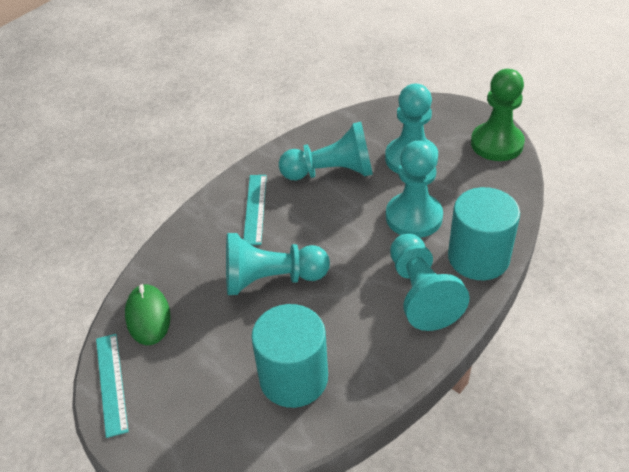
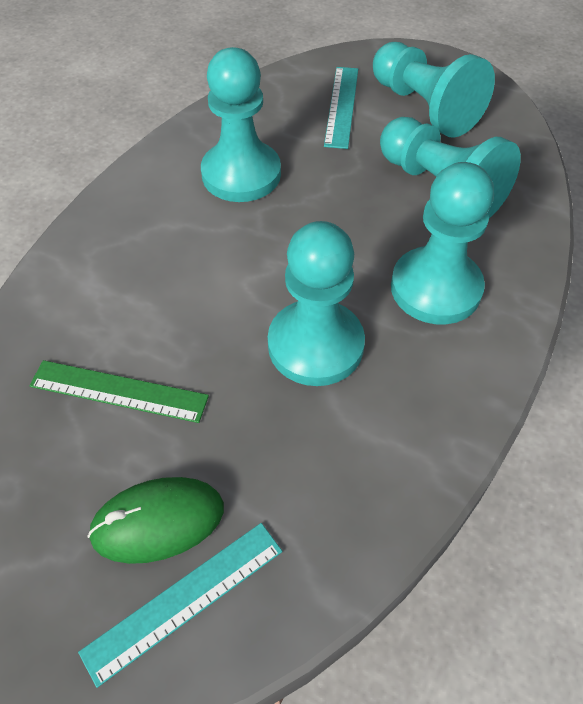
green pawn: [471,69,525,161] = 1 -> none = 0
green ruler: none = 0 -> [29,360,209,423] = 1
turquoise cylinder: [251,304,328,408] [448,187,520,280] = 2 -> none = 0

